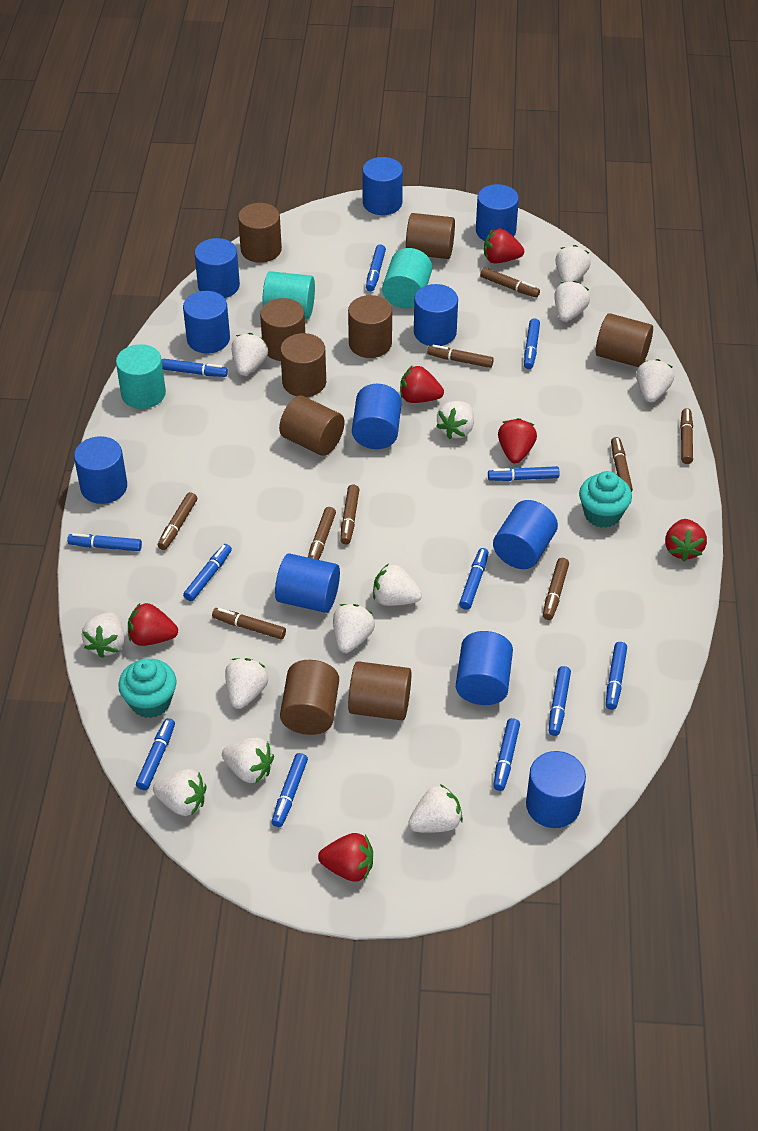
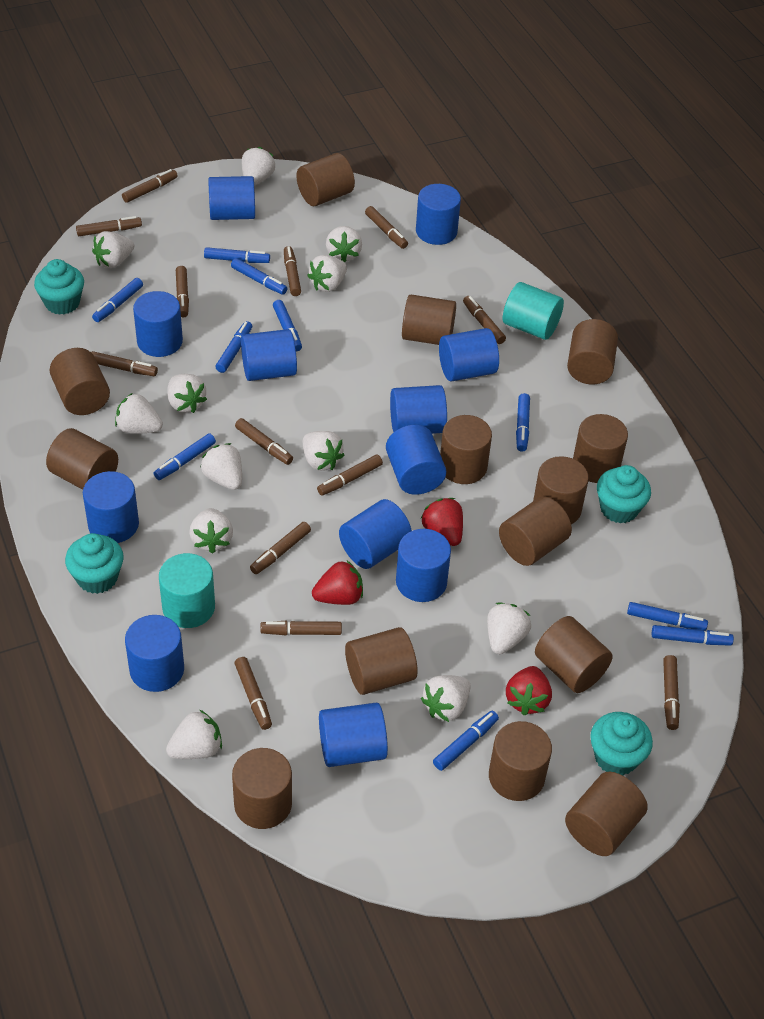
blue cylinder: [74,436,127,504] [183,291,230,353] [194,238,240,298] [275,553,340,613] [352,384,402,449] [362,157,403,215] [414,284,458,346] [456,631,513,705] [476,184,519,241] [493,500,558,569] [526,751,586,828] = 11 -> [83,471,139,543] [125,615,184,692] [133,291,183,357] [208,176,255,220] [241,329,297,381] [319,702,388,767] [339,499,412,569] [386,425,446,495] [390,385,447,434] [396,529,451,602] [416,184,461,245] [439,328,499,382] = 12
blue marker: [67,533,142,551] [136,718,175,790] [162,359,228,377] [183,544,232,601] [272,753,308,827] [366,244,386,291] [459,548,489,610] [488,466,560,481] [493,718,520,791] [524,318,540,369] [549,666,571,736] [606,642,627,710] = 12 -> [92,278,143,322] [154,433,216,480] [204,247,270,263] [215,321,252,373] [231,258,288,295] [273,300,302,351] [433,711,499,771] [516,393,530,452] [627,602,708,631] [652,625,734,646] = 10
brown cylinder: [238,203,282,263] [260,298,305,361] [279,396,344,456] [280,333,326,397] [280,660,339,735] [348,295,392,358] [348,661,412,720] [406,213,455,259] [596,313,653,367] = 9 -> [46,428,118,490] [50,348,110,415] [232,748,292,829] [297,153,355,206] [345,627,418,695] [402,295,456,345] [440,415,492,484] [489,721,552,801] [499,496,572,566] [533,456,589,524] [535,616,613,693] [565,772,648,856] [567,319,618,384] [573,414,628,483] = 14
brown marker: [158,492,197,550] [212,608,286,639] [308,507,336,560] [340,484,360,544] [427,345,494,368] [480,267,540,298] [543,558,569,620] [611,437,633,492] [680,408,693,464] = 9 -> [76,216,142,236] [91,351,158,376] [122,169,178,203] [176,266,189,317] [234,657,272,730] [235,418,293,465] [250,522,311,574] [260,621,342,635] [284,246,301,296] [317,454,383,496] [365,206,408,249] [463,296,506,344] [663,655,680,730] = 13
red strawberry: [128,603,178,646] [318,833,373,882] [400,365,444,403] [484,228,524,263] [498,418,537,464] [665,519,707,561] = 6 -> [312,561,363,605] [421,498,463,546] [506,666,552,715] = 3
turquoise cupcake: [118,659,177,718] [579,471,632,528] = 2 -> [34,259,84,315] [65,533,124,594] [590,712,653,775] [597,465,651,524] = 4
turquoise cylinder: [116,344,166,409] [262,271,315,319] [382,248,432,309] = 3 -> [159,553,215,628] [503,282,564,340] = 2

